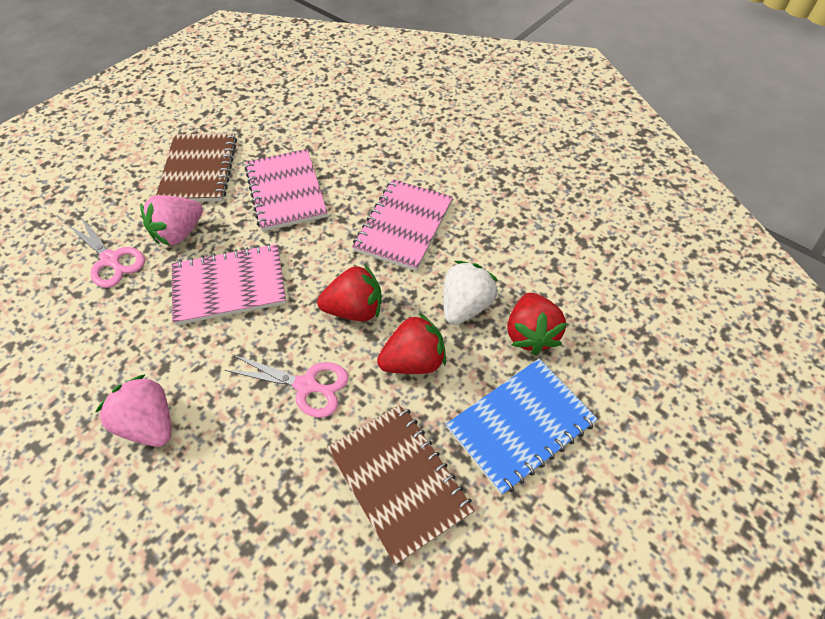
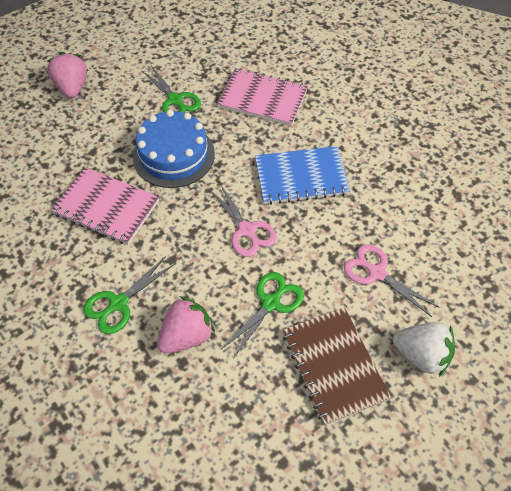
blue cake: none = 0 -> [133,110,215,188] = 1
brown notebook: [156,133,237,202] [327,404,475,565] = 2 -> [283,307,391,426] = 1
green scissors: none = 0 -> [83,256,175,334] [141,66,201,113] [222,272,304,357] = 3
pink notebook: [172,244,286,325] [245,149,328,232] [352,179,453,271] = 3 -> [51,167,159,245] [217,68,308,126] = 2
red strawberry: [317,264,382,321] [377,313,446,374] [507,293,567,355] = 3 -> none = 0

